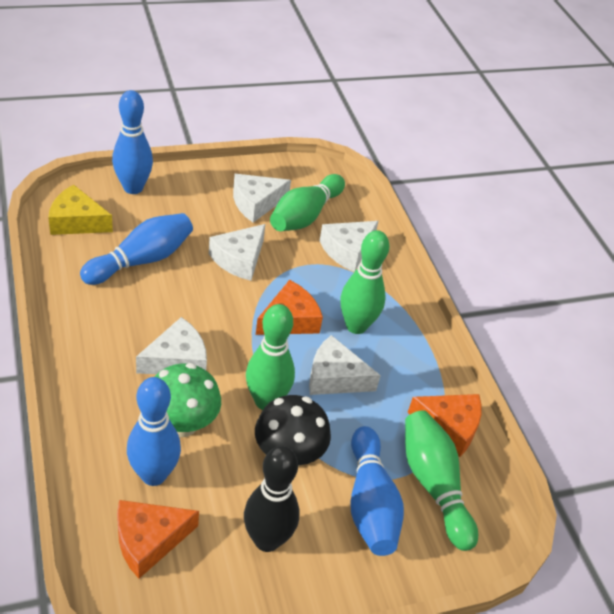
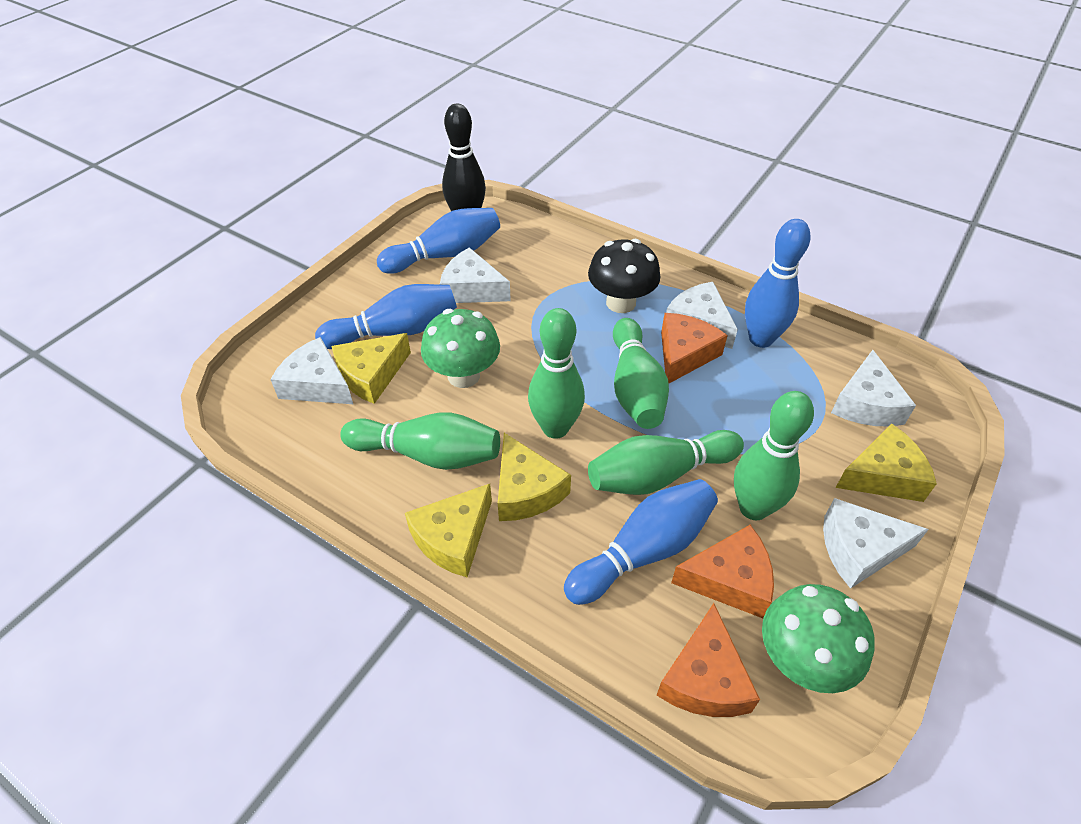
green bowling pin: [246,304,295,410] [270,174,345,231] [341,230,389,334] [405,410,478,551] = 4 -> [340,412,500,470] [528,308,585,439] [588,430,744,495] [613,318,669,429] [734,391,814,520] = 5
green mushroom: [155,363,221,437] = 1 -> [421,309,500,388] [762,584,875,693] = 2
yellow cheese: [48,184,113,235] = 1 -> [332,333,411,404] [405,484,492,578] [498,433,571,521] [835,424,937,502] = 4

